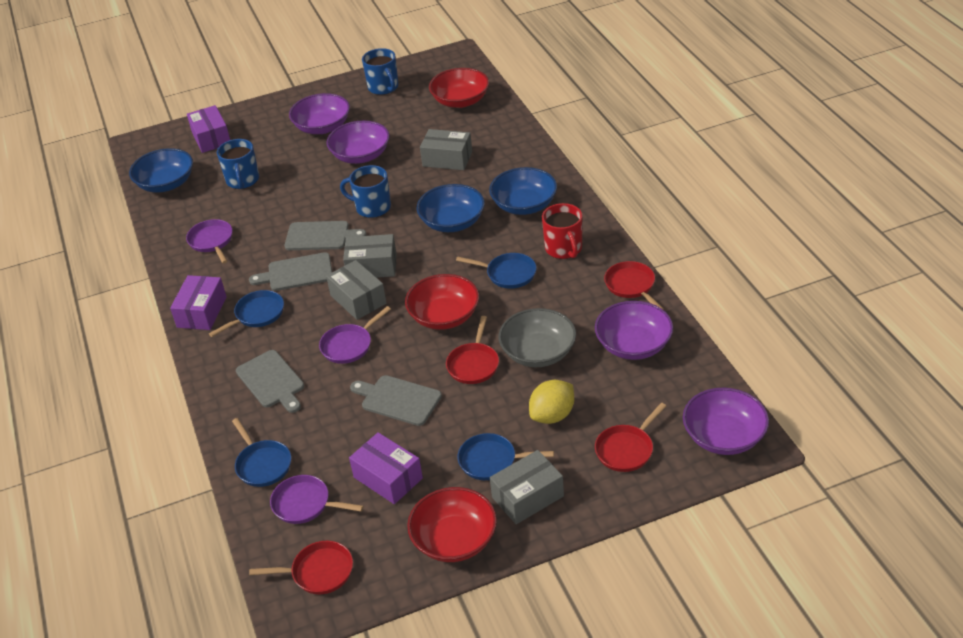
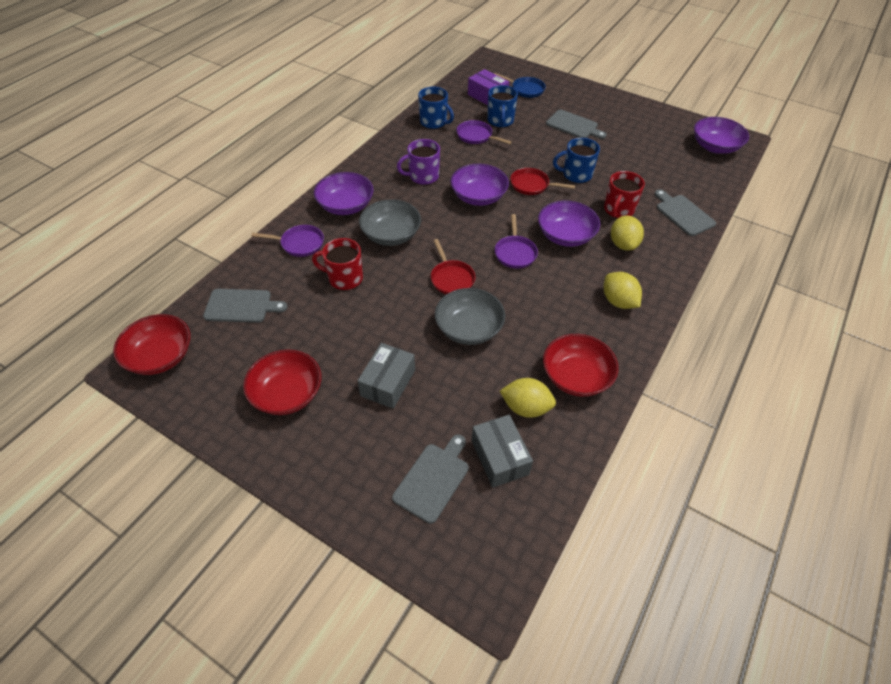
blue bowl: [129,148,193,192] [416,184,485,232] [489,167,557,215] = 3 -> none = 0
blue pan: [209,290,284,337] [232,418,291,487] [456,253,536,289] [457,433,554,480] = 4 -> [494,73,546,98] = 1
grey bowl: [499,308,576,367] = 1 -> [359,200,421,246] [435,288,505,345] = 2
grey box: [326,260,387,320] [343,234,397,278] [420,129,472,170] [490,450,564,524] = 4 -> [358,343,415,409] [472,415,533,488] = 2
purple box: [170,275,227,330] [187,105,230,153] [349,432,423,504] = 3 -> [468,69,509,105] = 1
purple mug: none = 0 -> [397,139,440,185] = 1
red mug: [542,203,583,259] = 1 -> [312,238,363,290] [604,171,645,218] = 2
red pan: [249,541,353,594] [446,316,499,384] [595,403,666,472] [604,261,664,310] = 4 -> [431,239,476,294] [510,168,575,195] = 2
yellow lemon: [529,380,574,424] = 1 -> [500,378,556,418] [604,272,642,309] [611,215,644,251] = 3

